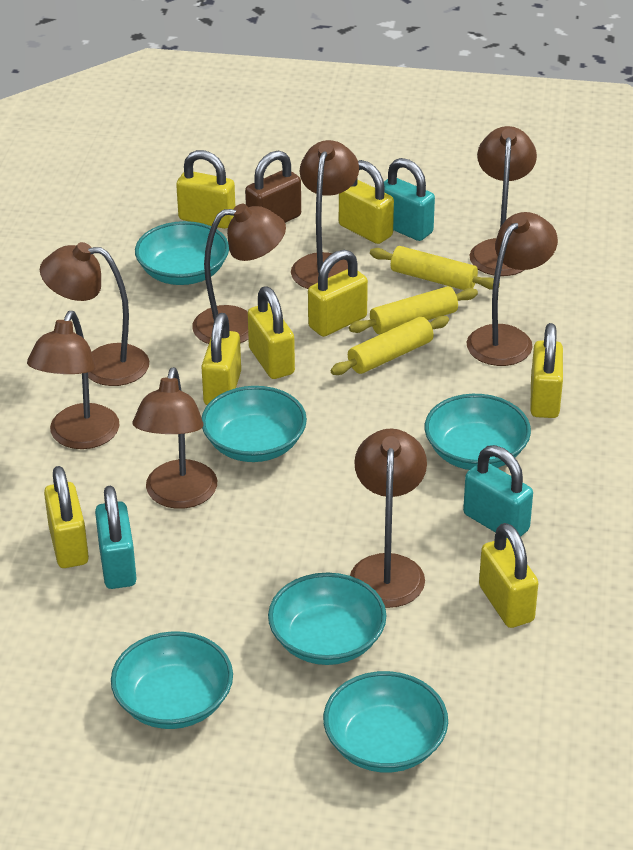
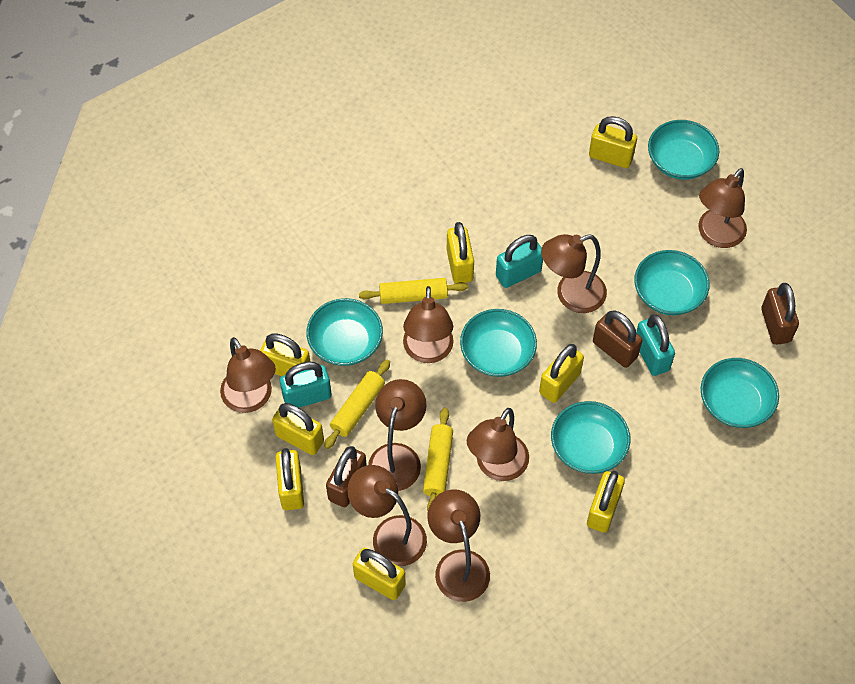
brown padlock: [245,150,301,223] = 1 -> [326,446,367,507] [593,311,642,368] [761,283,799,345] = 3

